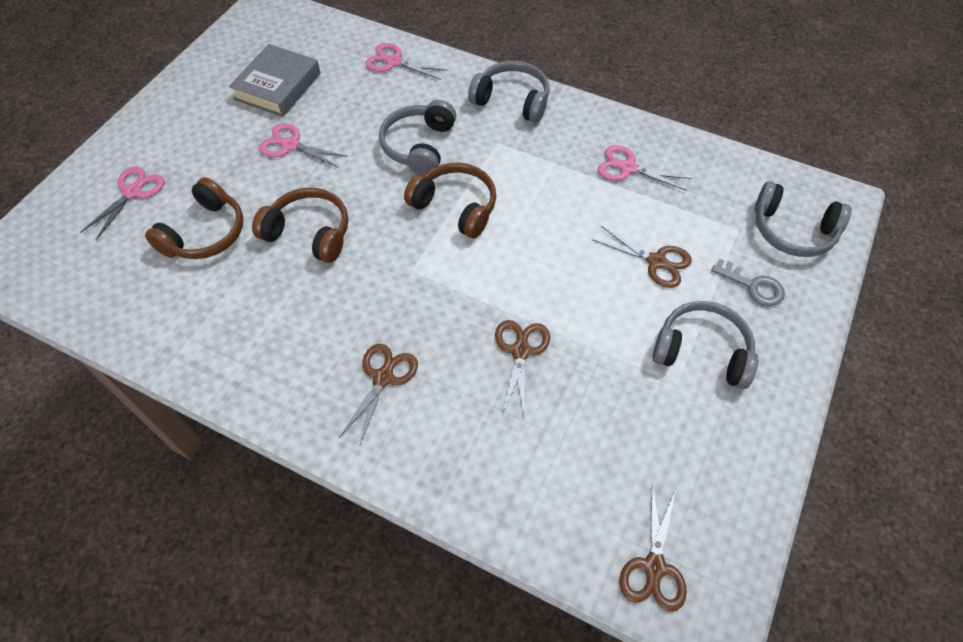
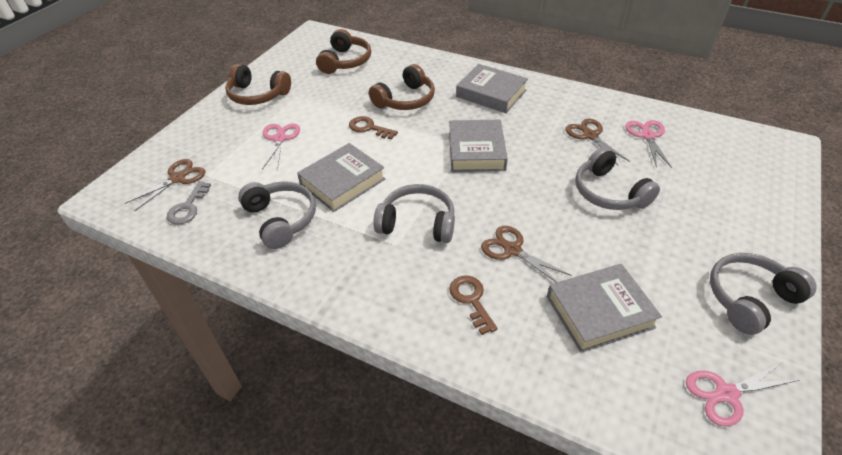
brown key: none = 0 -> [349,116,398,139] [449,276,497,335] = 2
brown scissors: [339,344,418,447] [495,320,550,415] [592,226,692,288] [619,482,687,612] = 4 -> [124,159,206,211] [481,226,572,283] [565,119,630,165] = 3
grey book: [229,44,320,117] = 1 -> [297,143,385,212] [449,120,508,172] [456,64,528,113] [547,264,662,353] = 4
pink scissors: [80,166,164,240] [259,123,348,168] [365,43,448,80] [598,145,691,191] = 4 -> [262,123,300,171] [625,120,672,168] [686,363,800,426] = 3

